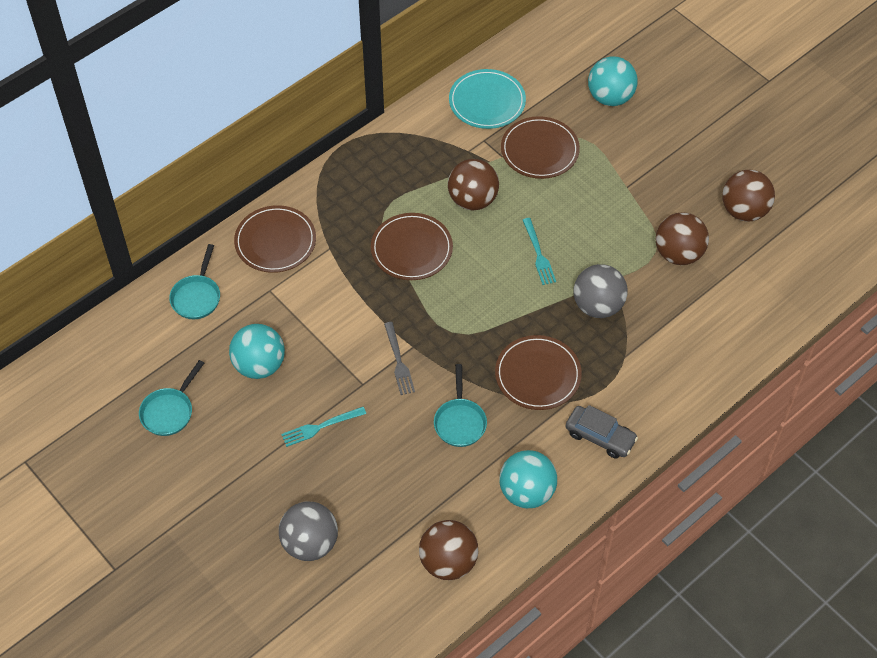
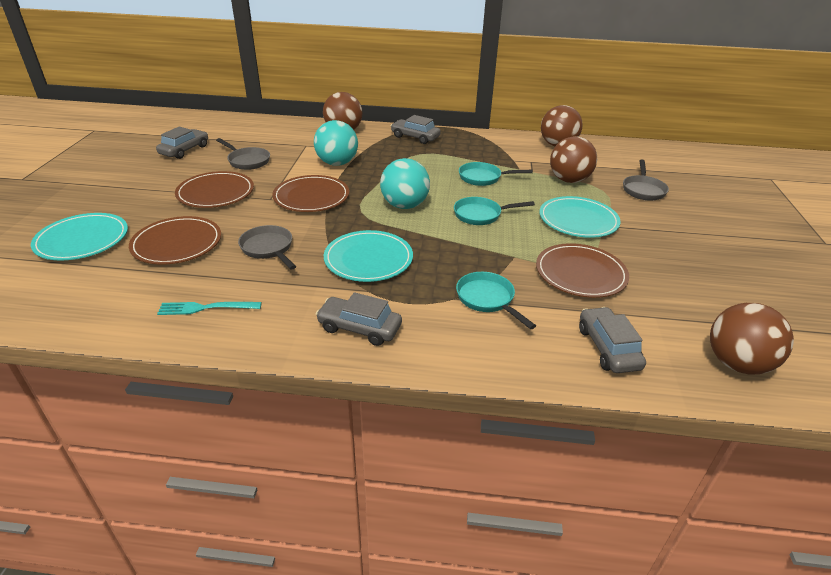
grey ball: [279,502,338,561] [574,264,628,318] = 2 -> none = 0
grey car: [566,405,638,458] = 1 -> [156,127,208,159] [316,292,402,346] [391,115,441,144] [579,307,646,373] = 4
grey fork: [384,322,415,395] = 1 -> none = 0
grey pan: none = 0 -> [216,138,270,170] [238,225,296,270] [623,160,669,201] = 3
turquoise ball: [229,324,285,379] [499,450,557,509] [588,56,638,106] = 3 -> [314,120,358,166] [380,158,430,209] = 2
turquoise fork: [281,407,366,447] [523,218,556,285] = 2 -> [157,302,262,315] = 1
turquoise plate: [449,69,526,129] = 1 -> [31,213,128,261] [324,230,413,282] [539,196,621,238] = 3

